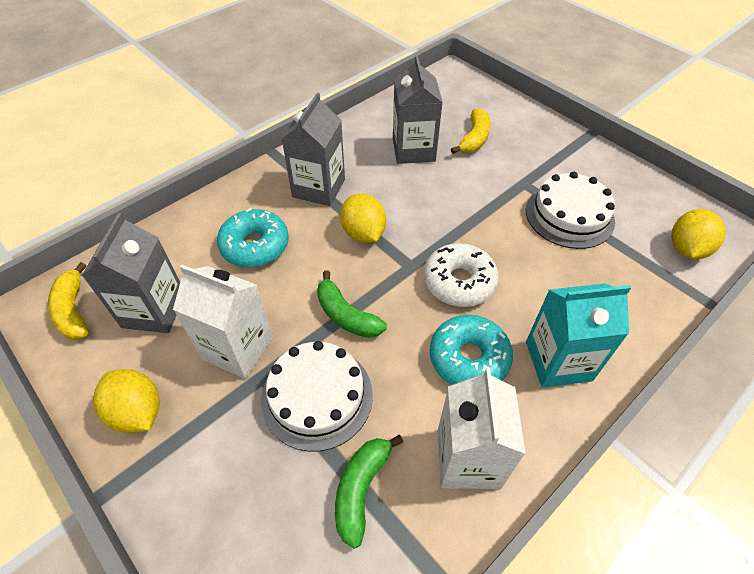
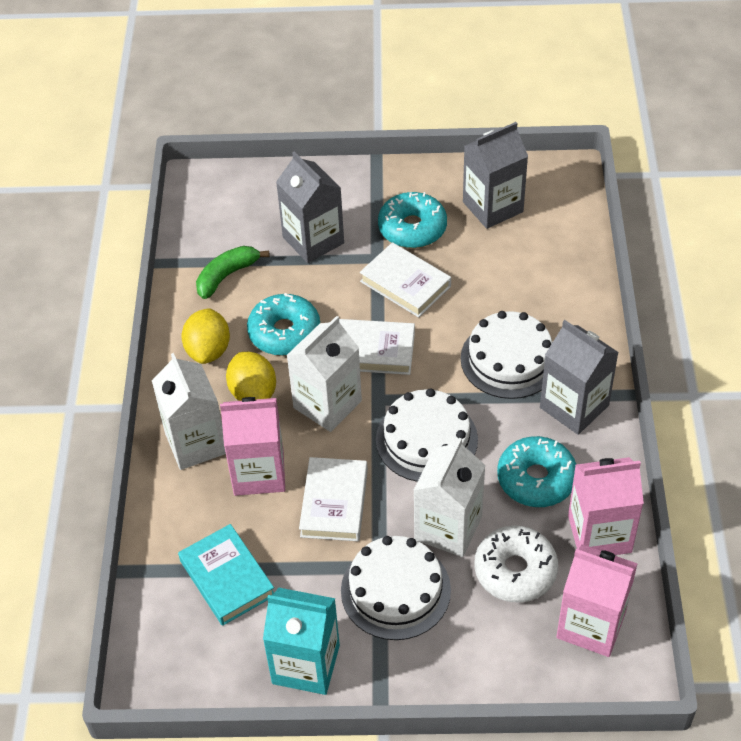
green banana: [317,271,387,338] [335,435,403,549] = 2 -> [196,246,270,299] = 1
pink carton: none = 0 -> [220,397,285,496] [556,544,638,657] [568,457,644,555] = 3
turquoise book: none = 0 -> [178,524,274,626] = 1
turquoise donut: [217,208,289,267] [430,315,513,385] = 2 -> [247,293,320,356] [378,192,447,248] [497,436,577,507] = 3
white book: none = 0 -> [299,457,368,541] [339,319,415,375] [360,242,451,318] = 3
white cake: [261,341,373,452] [526,172,615,249] = 2 -> [341,536,451,640] [376,388,478,482] [461,311,553,399] = 3
white carton: [173,265,273,379] [438,368,526,489] = 2 -> [152,353,226,470] [287,316,362,432] [413,438,486,557] = 3
yellow banana: [48,262,88,340] [451,108,490,154] = 2 -> none = 0
yellow lemon: [93,369,160,433] [340,193,386,243] [671,209,726,259] = 3 -> [181,308,230,364] [226,352,276,401] = 2

